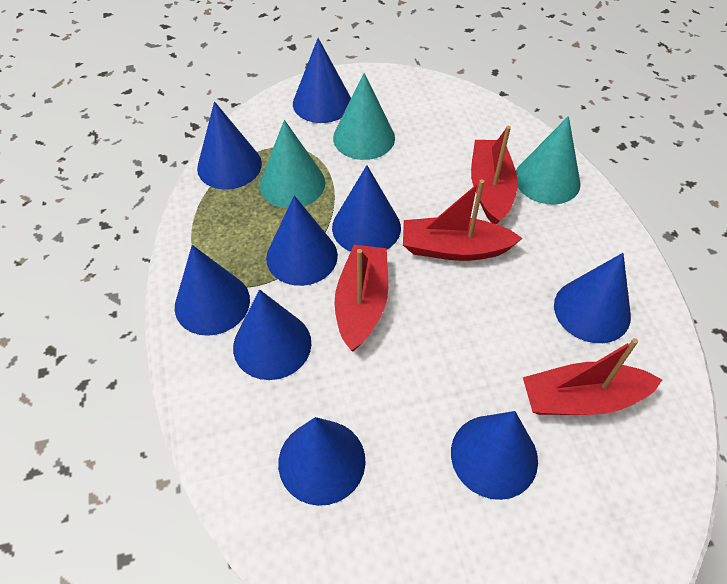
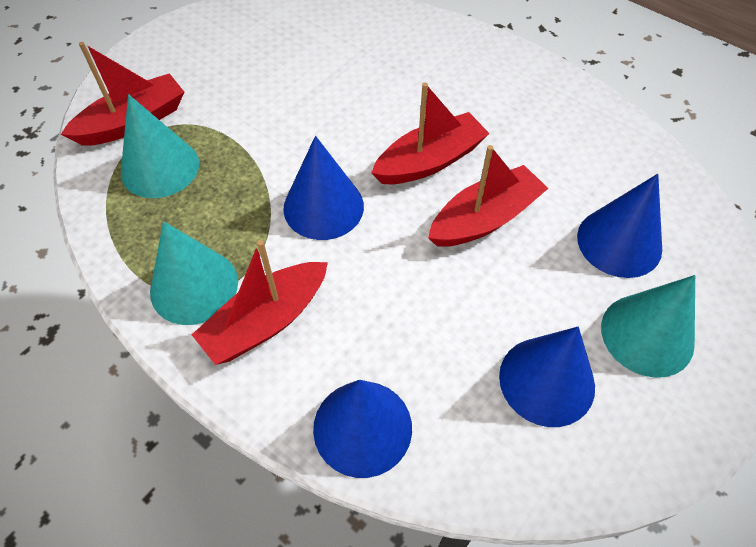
blue cone: [175,245,250,336] [197,101,262,190] [233,289,311,380] [266,195,338,286] [278,417,366,506] [293,38,351,123] [332,165,401,252] [451,411,538,500] [554,253,631,343] = 9 -> [283,136,364,240] [313,380,412,478] [499,327,595,427] [577,174,662,278] = 4

